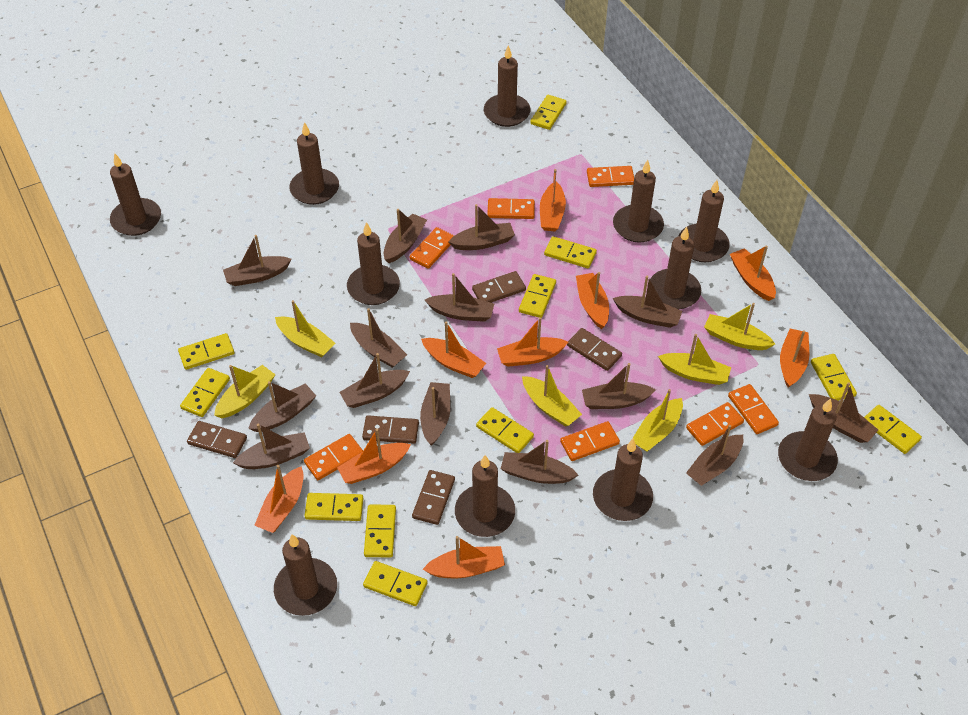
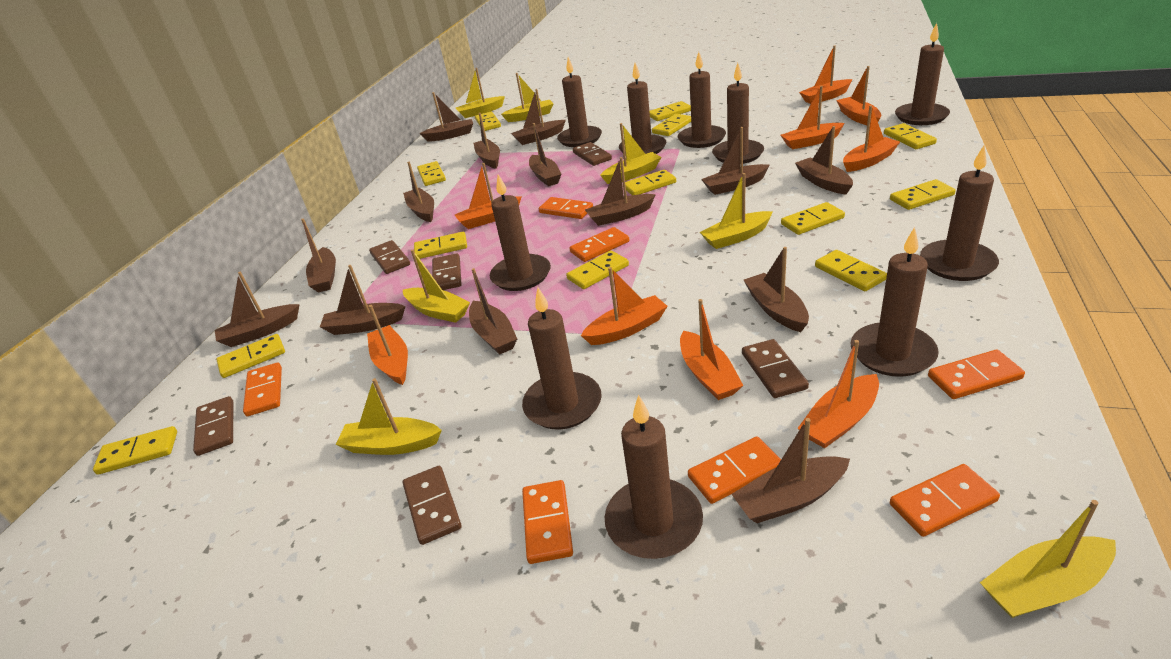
brown candle: [110,153,161,236] [274,534,337,616] [289,122,339,205] [347,222,400,305] [455,455,515,537] [484,45,530,127] [593,439,653,521] [613,160,664,243] [650,227,701,309] [679,180,729,262] [778,399,838,481] = 11 -> [489,174,551,291] [522,287,602,430] [557,57,602,147] [605,395,703,559] [619,63,666,154] [678,52,726,148] [712,63,764,164] [850,227,939,377] [895,23,950,125] [920,146,999,281] = 10
brown domino: [187,421,247,458] [362,416,419,444] [412,470,455,525] [472,271,526,303] [567,328,622,371] = 5 -> [193,396,233,456] [369,240,410,274] [403,466,462,545] [432,253,462,290] [573,142,612,166] [742,339,809,398] = 6
yellow boat: [214,365,275,418] [275,300,335,357] [522,365,582,426] [632,389,683,452] [658,334,731,385] [704,303,775,350] = 6 -> [335,378,442,455] [403,250,470,323] [456,68,505,118] [501,73,554,122] [600,123,661,184] [700,173,773,249] [980,500,1116,618] = 7
yellow domino: [178,333,234,370] [180,368,230,417] [304,493,363,521] [363,561,428,606] [364,504,396,558] [476,407,534,453] [519,274,556,318] [530,95,567,130] [544,236,597,268] [811,354,857,401] [864,405,922,454] = 11 -> [93,426,177,475] [216,334,285,378] [414,232,467,259] [417,161,446,186] [475,112,501,131] [566,250,629,289] [625,170,676,195] [649,101,691,121] [652,114,691,136] [781,202,845,235] [815,250,887,291] [884,123,937,149] [890,179,956,210] = 13

